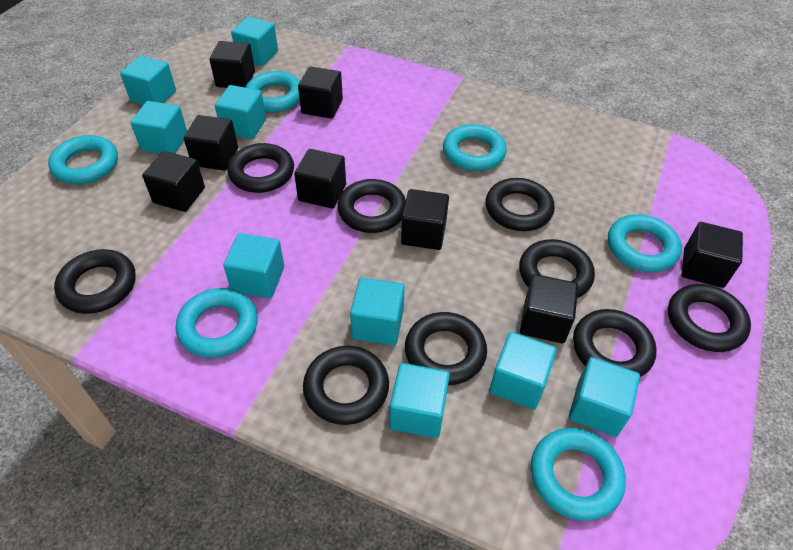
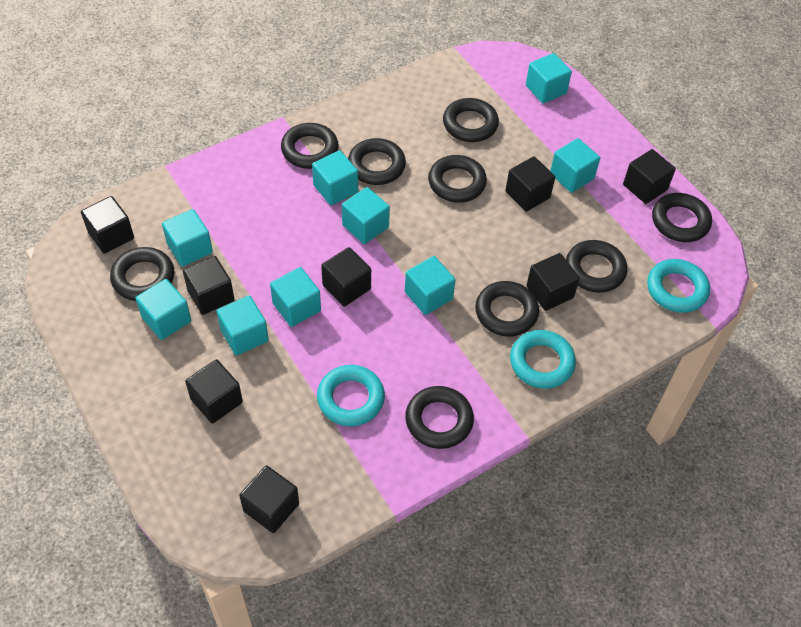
turquoise ring: [48,135,118,184] [176,288,258,358] [245,71,300,113] [443,124,506,171] [531,428,626,521] [608,214,682,272] = 6 -> [317,365,385,426] [510,330,576,389] [647,259,710,313] = 3

